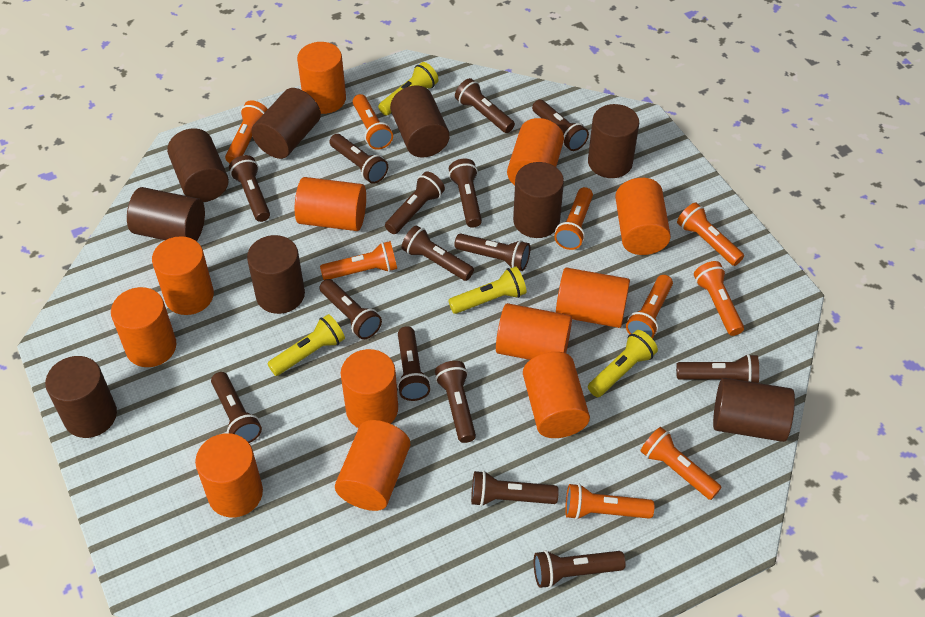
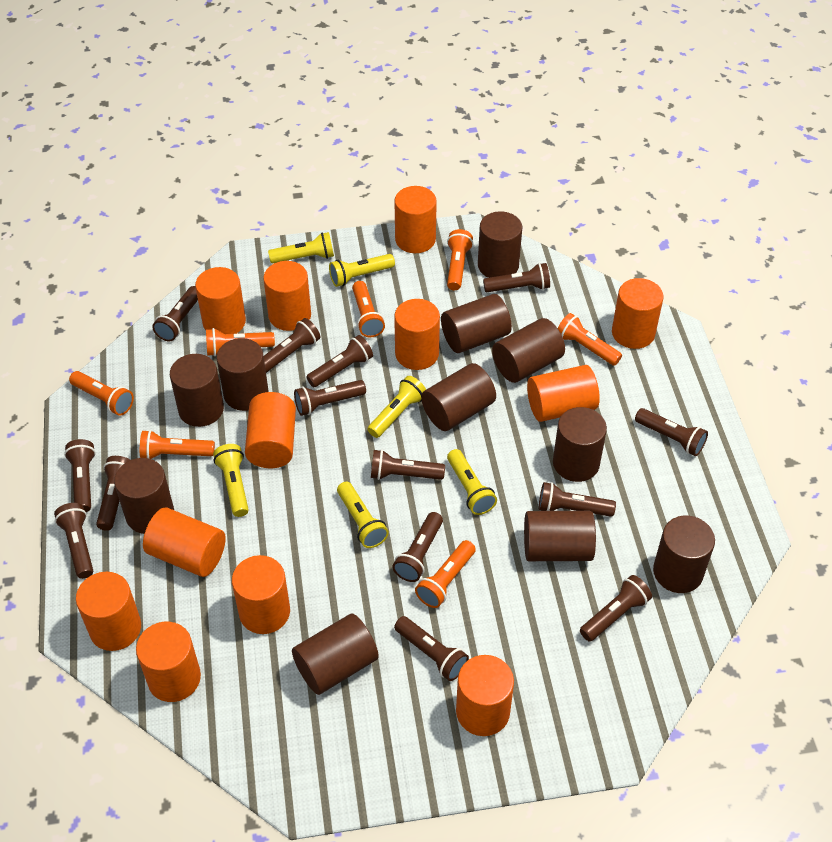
brown cylinder: [45,356,117,438] [127,187,205,241] [167,128,229,202] [247,235,305,314] [251,88,321,159] [390,85,450,158] [513,162,564,238] [588,104,639,178] [713,378,795,442] = 9 -> [114,458,174,534] [170,354,224,427] [216,338,269,411] [292,613,379,695] [421,363,496,431] [441,294,512,353] [478,211,522,278] [492,318,565,383] [524,511,596,561] [553,407,607,482] [653,516,715,593] = 11
brown flashlight: [211,372,262,443] [229,155,270,222] [319,279,382,340] [329,134,388,184] [385,171,445,234] [397,326,431,401] [402,225,474,281] [435,361,476,443] [449,159,482,228] [454,234,530,271] [455,78,515,133] [471,471,559,507] [532,100,589,151] [534,550,626,588] [676,354,759,383] = 15 -> [54,503,93,579] [64,439,96,512] [96,456,130,531] [152,286,198,341] [264,318,320,373] [294,380,366,416] [306,335,373,387] [371,450,445,480] [392,512,443,582] [394,616,469,681] [483,263,550,292] [539,482,616,517] [580,575,652,642] [635,408,708,456] = 14
orange flashlight: [225,100,268,163] [320,241,397,280] [353,94,393,150] [554,187,593,250] [565,484,654,520] [626,275,673,338] [640,427,722,500] [677,202,744,266] [694,261,744,336] = 9 -> [69,371,134,416] [140,430,215,459] [206,328,275,356] [352,281,385,337] [415,540,476,608] [447,229,473,290] [558,313,622,366] = 7
yellow flashlight: [267,314,345,376] [378,62,438,116] [448,266,527,314] [588,330,658,397] = 4 -> [213,444,249,517] [268,232,334,263] [329,254,395,287] [337,482,389,548] [368,376,426,438] [447,449,497,515] = 6

